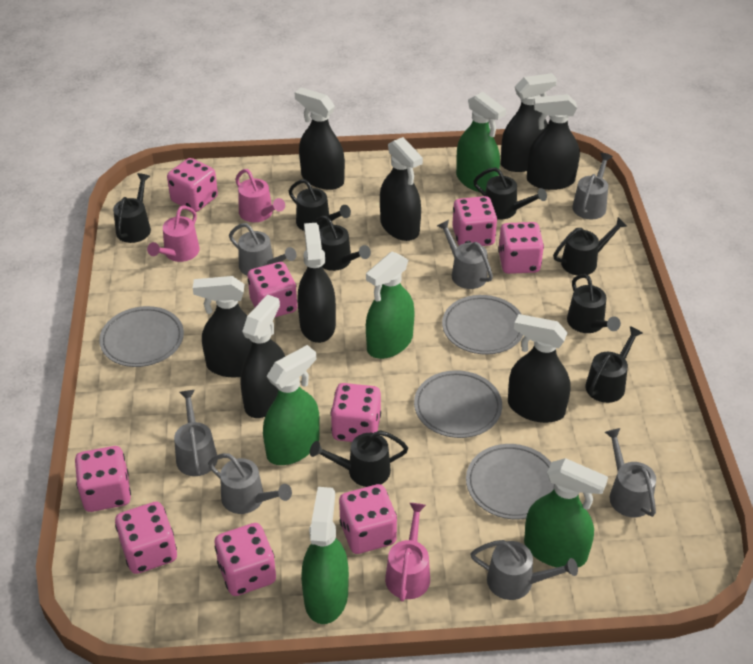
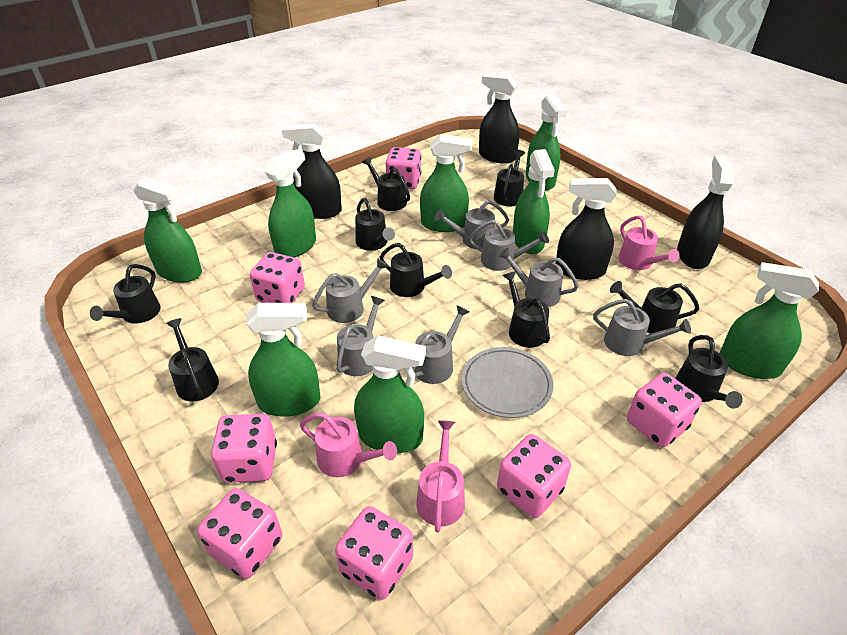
black spray bottle: [193,276,252,378] [240,294,285,418] [295,88,345,190] [298,223,336,343] [380,137,423,241] [501,73,557,172] [508,314,571,423] [527,94,580,190] = 8 -> [282,123,342,219] [479,74,520,164] [556,178,617,280] [677,155,735,269] = 4
black watering can: [113,173,151,243] [289,179,351,231] [310,430,408,487] [312,216,371,271] [474,167,547,219] [553,217,627,276] [567,274,621,333] [585,326,643,403] = 8 -> [90,264,161,324] [166,318,219,401] [355,198,395,251] [362,157,410,211] [380,243,452,297] [494,150,525,206] [502,271,550,348] [610,281,699,334] [675,335,743,409] = 9
green spray bottle: [263,345,320,465] [301,487,349,624] [366,252,415,359] [456,92,506,192] [524,458,608,567] = 5 -> [133,177,202,282] [246,303,321,417] [265,149,316,257] [354,335,426,453] [420,134,472,232] [513,149,555,254] [526,94,568,190] [720,262,819,379] = 8
grey plate: [99,306,184,367] [414,370,502,438] [442,295,523,355] [466,444,555,519] = 4 -> [462,347,553,418] = 1
pink dice: [75,446,131,512] [115,502,177,574] [167,158,218,212] [215,523,276,596] [248,262,297,318] [331,383,381,442] [339,484,397,554] [452,196,497,246] [498,222,544,274] = 9 -> [197,488,282,579] [211,414,277,483] [250,252,305,303] [335,506,413,600] [386,147,421,189] [497,434,571,518] [627,373,702,447] = 7

